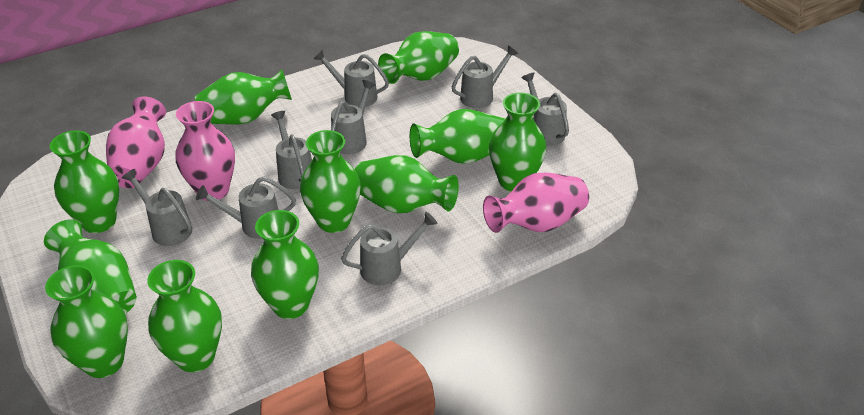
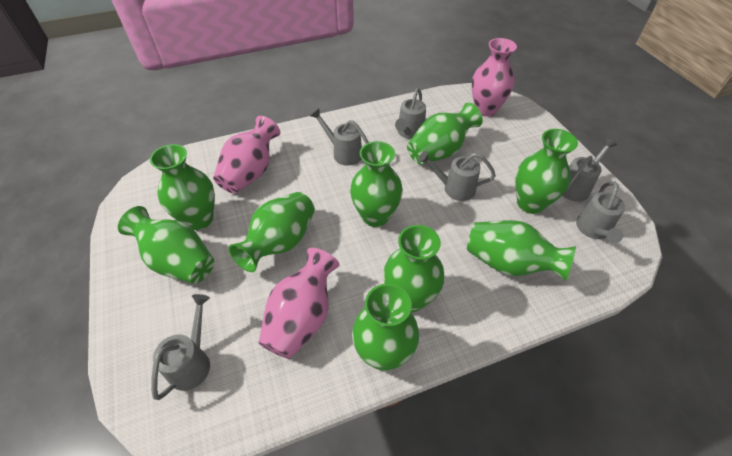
green vase: [44,219,137,314] [45,265,128,378] [50,130,119,233] [147,260,222,372] [195,69,292,124] [251,210,319,319] [300,130,361,233] [355,155,459,213] [378,31,459,84] [410,109,505,164] [489,93,546,191] = 11 -> [118,206,214,284] [150,144,215,230] [228,192,315,272] [350,141,403,227] [352,284,419,371] [383,225,445,313] [407,102,483,164] [467,220,576,281] [515,129,578,214] = 9
grey watering can: [122,169,192,246] [196,177,296,239] [271,111,312,189] [314,49,389,107] [331,80,375,154] [341,212,437,285] [452,45,518,108] [521,73,569,146] = 8 -> [151,294,210,400] [311,109,369,166] [395,88,426,139] [418,151,496,201] [562,138,617,202] [576,181,625,243] = 6

